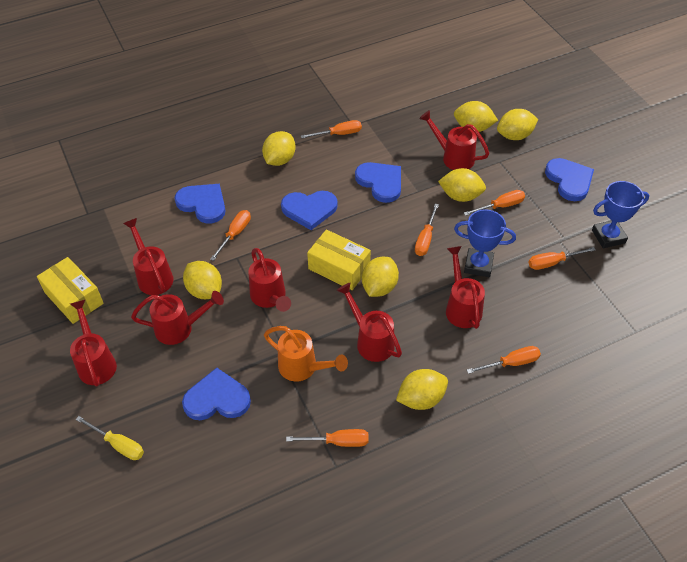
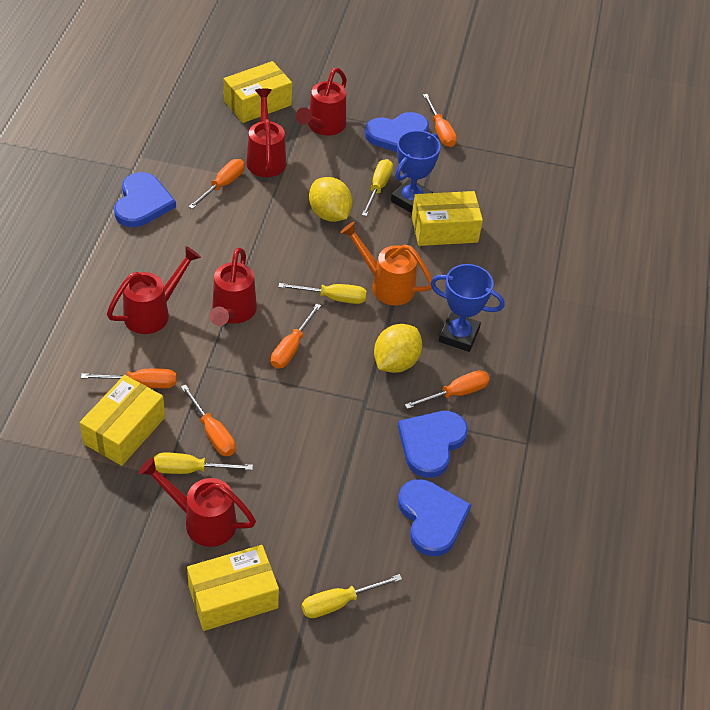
blue heart: [174,184,226,224] [182,368,251,420] [281,191,338,230] [355,162,401,203] [545,158,594,201] = 5 -> [114,172,176,227] [365,112,429,152] [398,411,468,478] [398,479,471,556] = 4
orange screwdriver: [210,210,251,261] [286,429,369,447] [301,120,362,138] [415,204,439,256] [464,190,525,216] [467,346,541,374] [528,247,596,270] = 7 -> [81,369,176,388] [181,384,236,456] [189,159,245,209] [271,303,321,369] [405,370,490,409] [423,94,457,147] = 6
red watering can: [70,299,117,387] [123,218,174,295] [131,291,224,345] [248,248,291,312] [337,283,402,362] [419,110,489,170] [446,246,485,329] = 7 -> [107,246,201,334] [139,457,256,547] [210,248,257,326] [246,89,286,177] [296,68,347,136] = 5
yellow box: [37,257,104,324] [307,230,371,290] = 2 -> [80,375,165,466] [187,545,279,631] [224,61,292,123] [412,191,483,246] = 4
yellow lemon: [183,261,222,299] [262,131,296,166] [362,257,399,297] [396,369,448,410] [438,168,486,202] [454,101,498,132] [497,109,538,140] = 7 -> [309,177,352,222] [374,324,422,373] = 2
yellow screwdriver: [75,416,144,460] = 1 -> [154,453,253,474] [278,283,366,304] [302,574,402,618] [362,159,393,216] = 4

